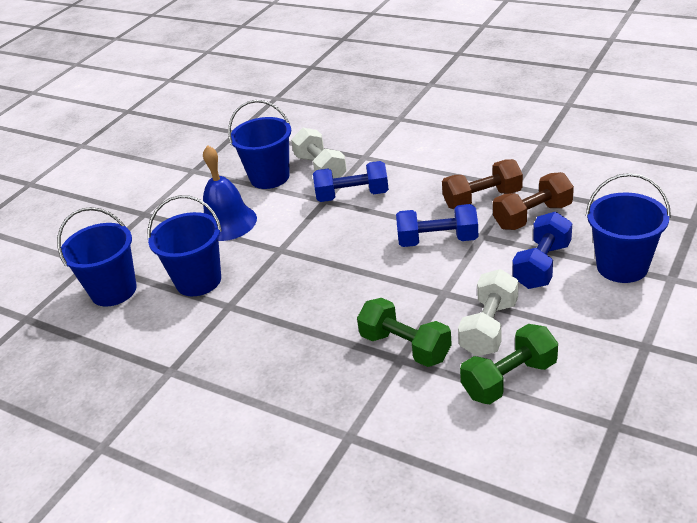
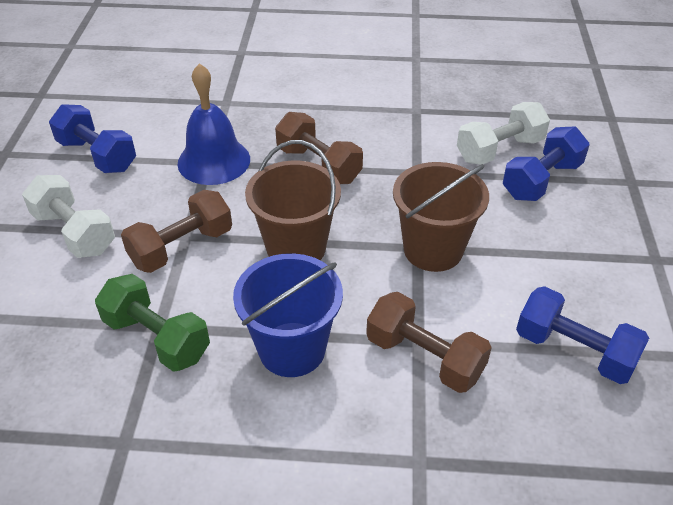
blue bucket: [57,207,137,307] [148,195,222,296] [228,100,291,189] [586,173,671,283] = 4 -> [233,253,343,377] = 1
brown bucket: none = 0 -> [245,140,341,260] [393,162,489,272] = 2
brown dumbbell: [442,159,523,209] [493,172,574,230] = 2 -> [121,190,232,273] [275,112,363,184] [366,292,492,393] = 3
green dumbbell: [357,298,452,367] [460,324,558,404] = 2 -> [95,274,210,372] = 1

